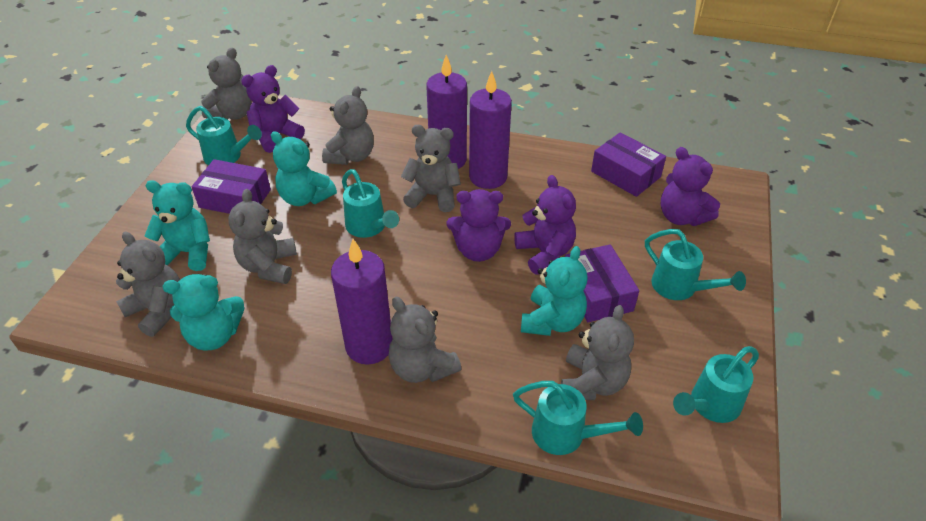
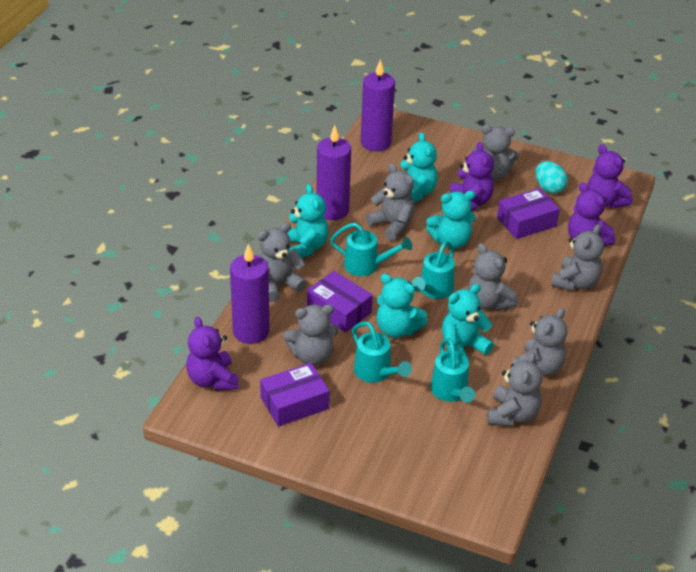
grey teddy bear: [116,232,180,337] [201,47,252,120] [228,189,297,284] [322,86,374,165] [389,297,462,383] [401,125,461,212] [561,305,634,400] = 7 -> [258,223,307,302] [283,305,339,366] [366,163,415,241] [468,243,518,311] [471,125,519,181] [487,352,542,426] [512,308,567,376] [551,224,604,291] = 8
turquoise egg: none = 0 -> [536,161,568,194] = 1
turquoise teddy bear: [145,180,210,271] [163,274,244,350] [271,131,337,206] [521,246,588,336] = 4 -> [287,184,329,258] [377,274,427,338] [400,132,438,202] [426,191,475,249] [442,284,494,360] = 5
turquoise watering can: [186,106,262,165] [342,169,399,238] [513,381,643,455] [645,229,746,300] [673,346,759,423] = 5 -> [330,222,412,276] [352,321,412,383] [412,241,455,299] [430,338,475,403] = 4

